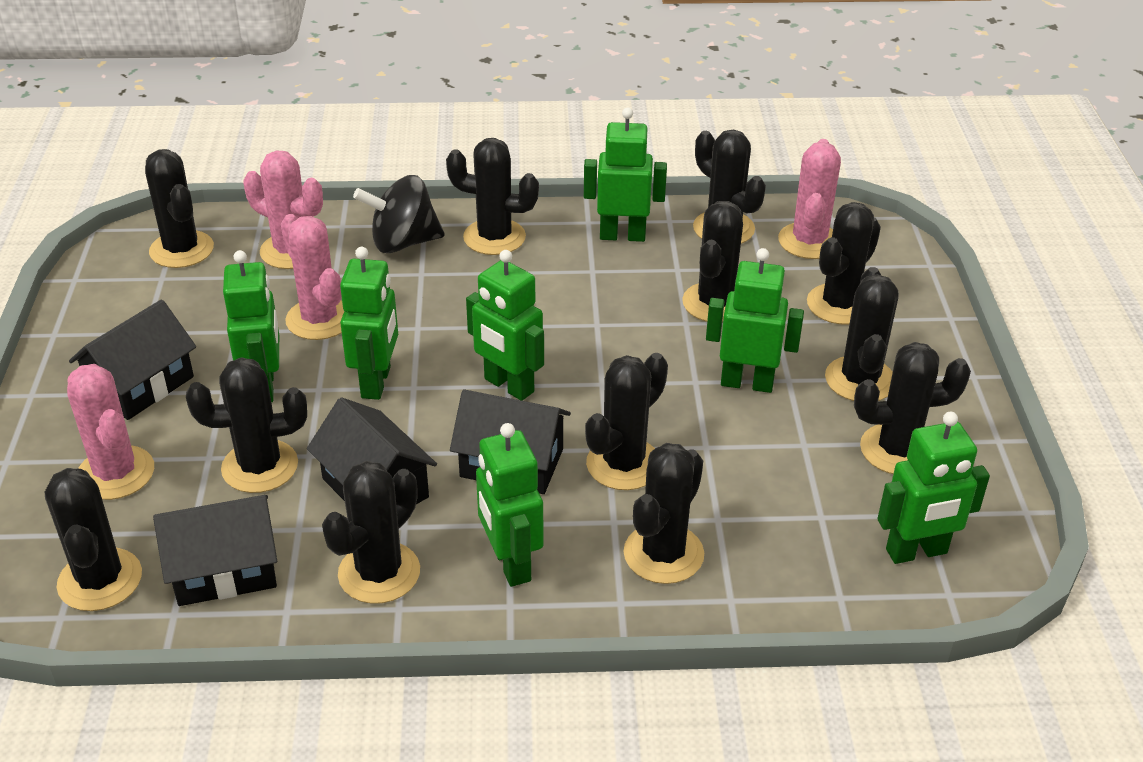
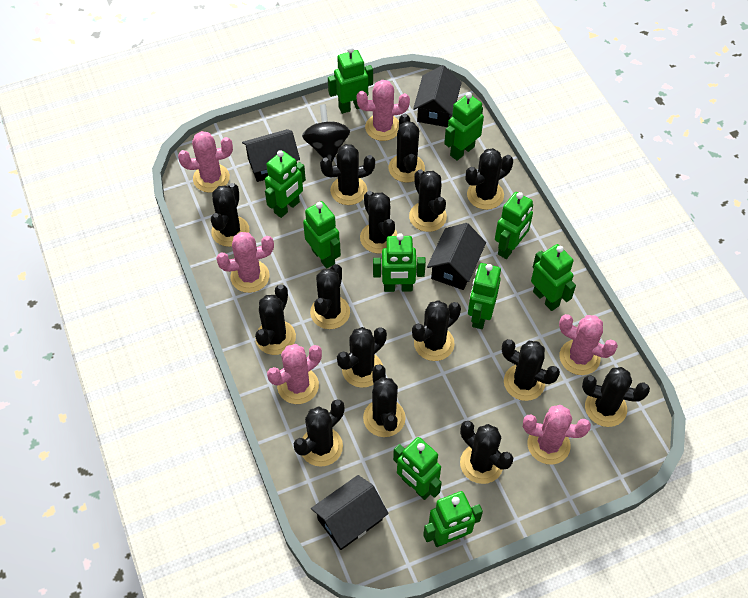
black cactus: [45,468,142,611] [145,149,214,268] [186,358,307,493] [322,461,420,604] [446,138,539,255] [585,353,668,490] [623,443,704,584] [682,201,743,323] [693,129,766,243] [807,202,881,325] [825,267,899,401] [854,342,971,474] = 12 -> [211,183,250,247] [255,284,296,355] [294,400,345,467] [310,264,350,329] [320,144,375,205] [337,327,387,388] [360,191,398,253] [363,364,406,437] [389,114,425,182] [409,169,447,232] [412,300,461,361] [460,421,513,484] [466,148,513,210] [502,339,560,401] [582,367,650,427] = 15
green robot: [223,250,279,402] [340,247,398,400] [466,250,544,401] [476,423,544,587] [584,108,667,242] [706,248,804,393] [877,412,990,564] = 7 -> [265,150,306,218] [303,201,341,269] [328,47,373,114] [373,233,426,292] [393,437,442,500] [423,491,483,547] [444,92,484,160] [468,263,501,329] [495,192,533,259] [531,244,576,311] = 10
pink cactus: [67,364,154,500] [243,150,323,269] [281,214,344,340] [778,139,841,259] = 4 -> [178,131,233,193] [216,232,274,293] [267,344,322,404] [356,80,410,141] [523,405,591,465] [559,314,618,375] = 6

